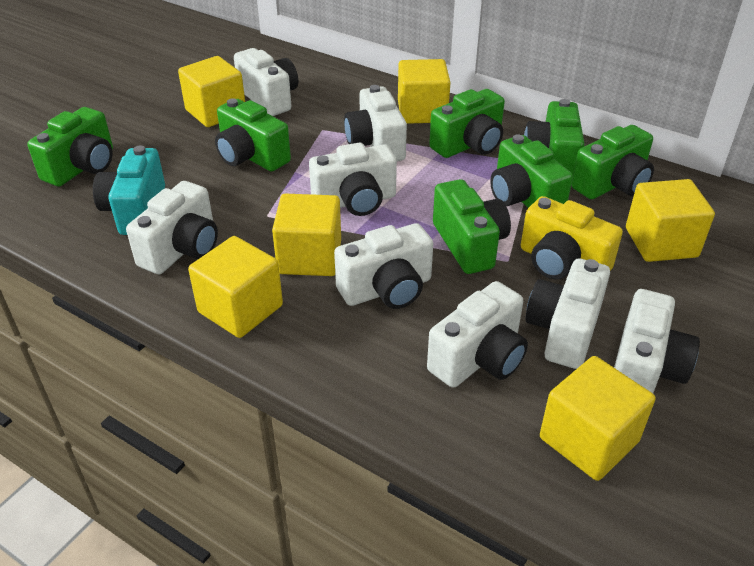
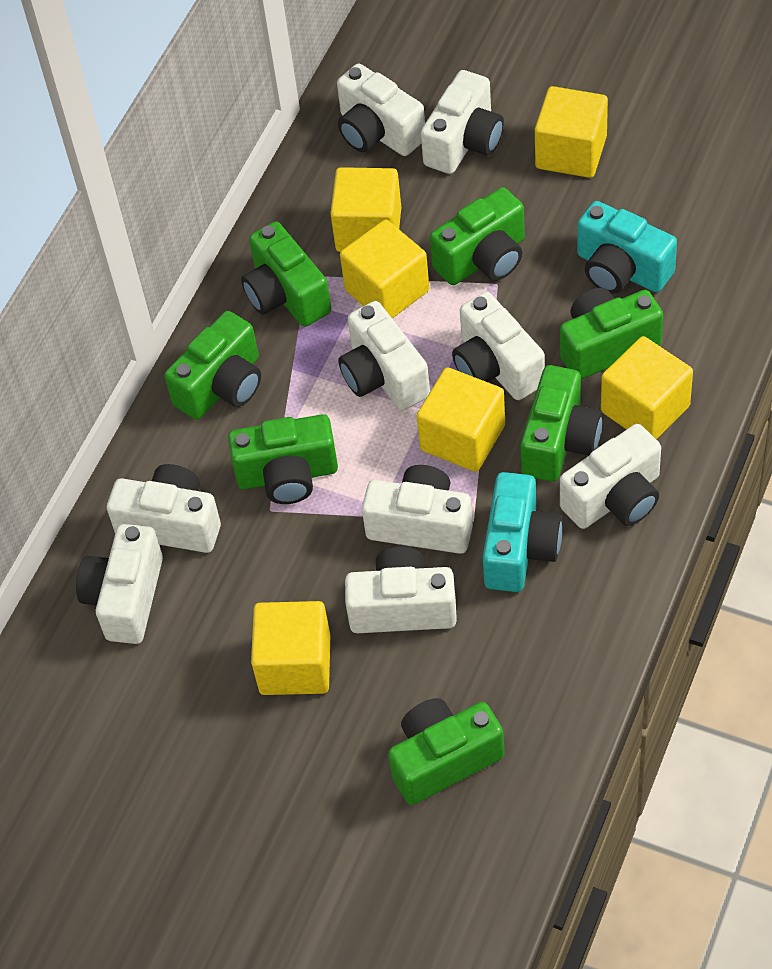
turquoise camera: [93,145,165,235] = 1 -> [483,472,562,592] [577,201,677,294] = 2
white camera: [126,181,218,274] [234,48,298,116] [309,143,397,216] [334,223,433,309] [344,85,407,161] [427,281,528,388] [526,258,610,369] [614,289,700,393] = 8 -> [76,524,163,644] [107,464,221,553] [337,64,425,156] [338,301,430,410] [345,547,457,633] [362,465,473,554] [421,70,504,174] [452,292,545,400] [560,424,661,529] = 9
yellow camera: [521,196,623,280] = 1 -> none = 0

